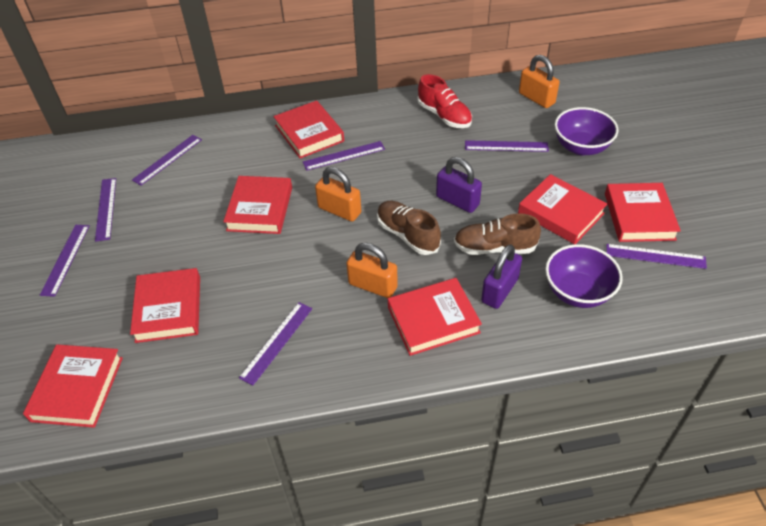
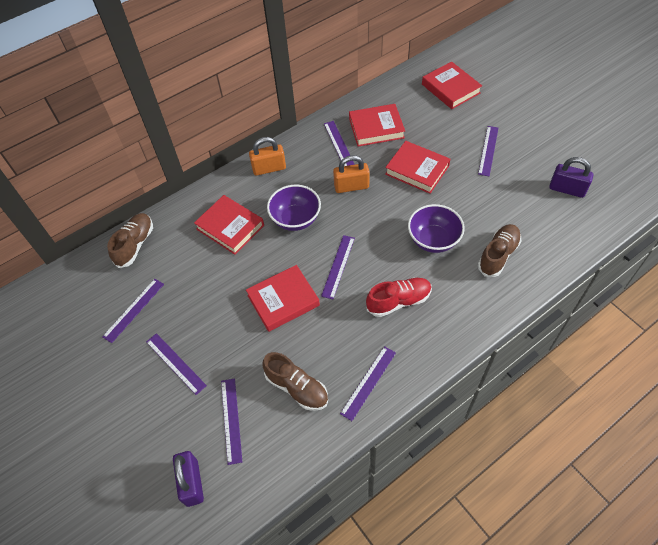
brown shoe: [377,201,441,255] [454,213,541,255] = 2 -> [107,213,153,268] [263,352,328,411] [478,224,521,277] = 3
orange padlock: [315,167,361,221] [346,243,398,298] [519,55,560,108] = 3 -> [249,137,286,176] [333,155,370,193] = 2
red book: [23,344,123,428] [130,268,200,343] [223,176,292,234] [273,101,344,158] [388,278,482,356] [518,174,607,244] [605,183,681,242] = 7 -> [194,195,264,255] [246,265,320,332] [349,104,405,147] [385,141,450,194] [422,61,482,109] = 5

